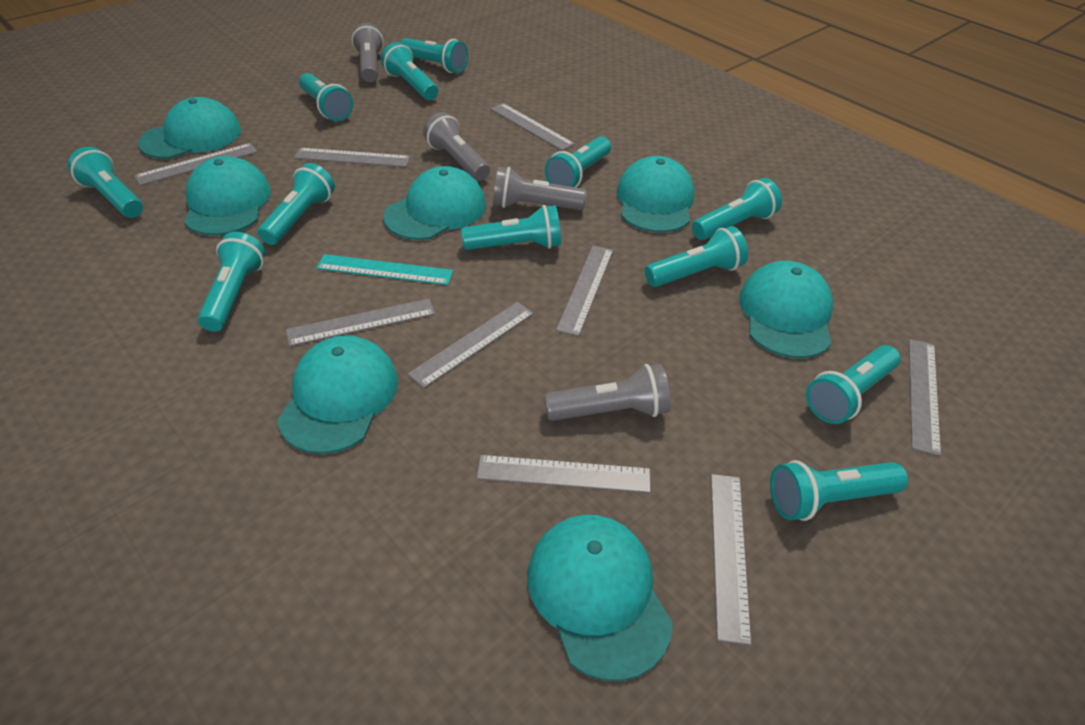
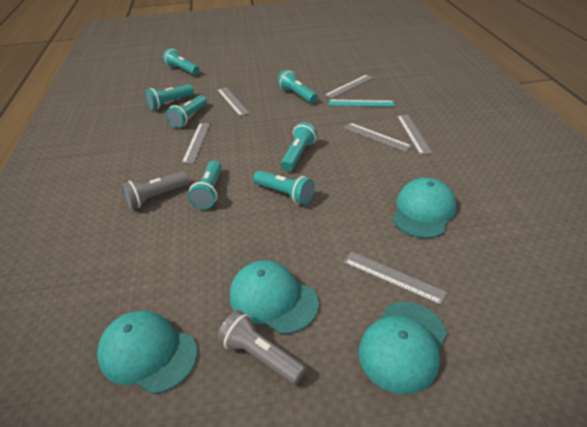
grey flashlight: [352,23,384,82] [423,112,490,181] [493,167,587,210] [544,364,671,421] = 4 -> [122,172,189,209] [217,310,306,385] = 2
grey ruler: [134,143,257,186] [286,299,435,346] [294,148,411,167] [408,302,534,388] [477,455,651,493] [490,103,575,151] [556,246,613,336] [711,474,751,645] [909,339,941,456] = 9 -> [182,123,210,164] [217,87,250,116] [325,75,373,99] [344,123,412,152] [344,252,447,305] [397,115,432,155] = 6
turquoise cap: [138,97,241,159] [184,156,271,236] [277,335,398,454] [383,166,486,240] [527,515,673,681] [617,156,695,232] [739,261,833,358] = 7 -> [97,311,197,394] [230,260,319,334] [359,302,447,394] [393,178,456,238] = 4
turquoise flashlight: [67,147,143,218] [198,232,265,332] [258,163,335,245] [299,73,353,121] [381,42,438,100] [400,38,468,73] [461,205,561,250] [545,136,611,187] [645,226,748,287] [692,178,782,240] [770,460,908,521] [806,345,900,424] = 12 -> [145,84,194,110] [163,48,200,75] [165,95,207,128] [188,160,222,209] [253,170,314,205] [277,69,317,103] [281,122,317,171] = 7

